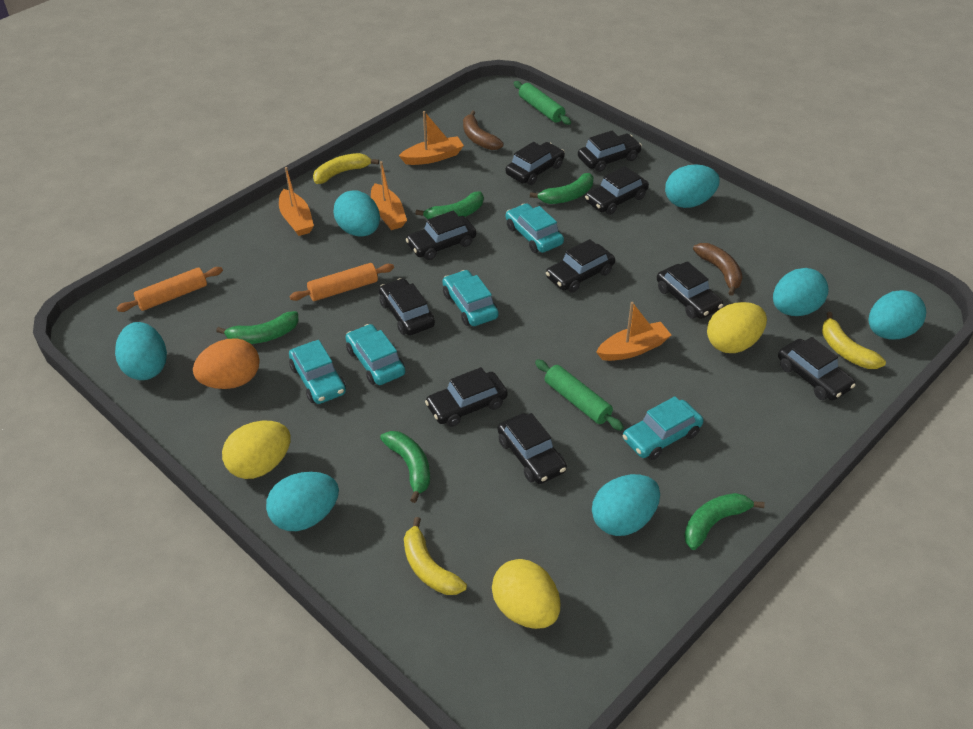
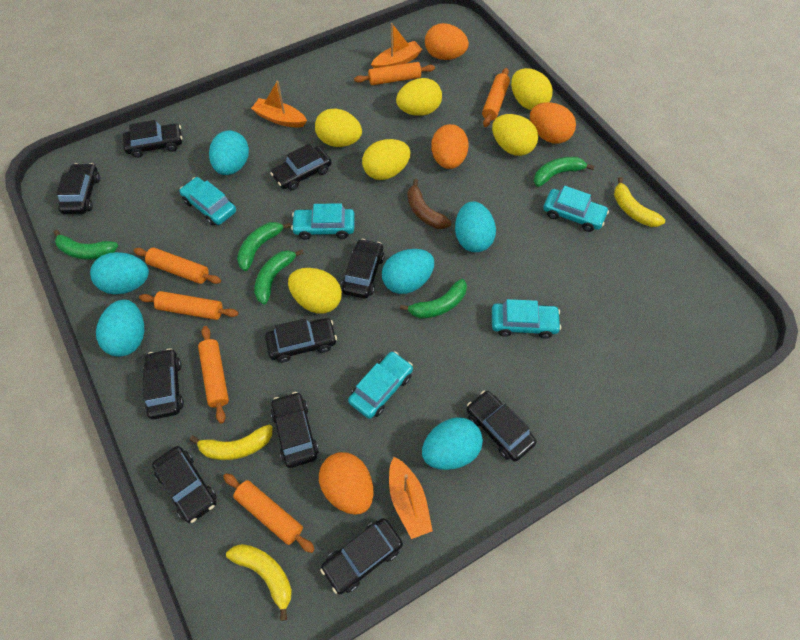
brown banana: [463,111,504,150] [693,243,743,296] = 2 -> [408,179,452,229] = 1
green rolling pin: [514,81,571,125] [535,359,624,431] = 2 -> none = 0
orange boat: [279,167,314,236] [371,161,407,230] [399,111,464,165] [596,302,671,361] = 4 -> [251,81,307,128] [371,23,423,68] [389,457,433,539] = 3
orange egg: [193,338,260,389] = 1 -> [319,452,374,515] [425,23,469,60] [431,124,469,169] [530,102,576,144] = 4
orange rolling pin: [117,267,223,312] [289,263,394,301] = 2 -> [134,248,221,284] [139,291,238,320] [198,326,229,424] [223,473,315,553] [354,62,435,85] [482,68,510,127] = 6
turquoise egg: [115,322,167,380] [266,472,339,531] [333,190,380,237] [592,474,660,536] [665,164,720,208] [773,268,829,316] [869,290,926,340] = 7 -> [90,252,149,294] [96,299,144,357] [209,130,249,175] [382,249,434,294] [422,417,483,470] [455,202,496,252] = 6
yellow egg: [222,421,291,479] [492,559,560,629] [707,302,767,353] = 3 -> [288,268,342,313] [315,109,362,147] [362,139,410,180] [396,78,442,116] [492,114,538,156] [511,68,553,110] = 6

